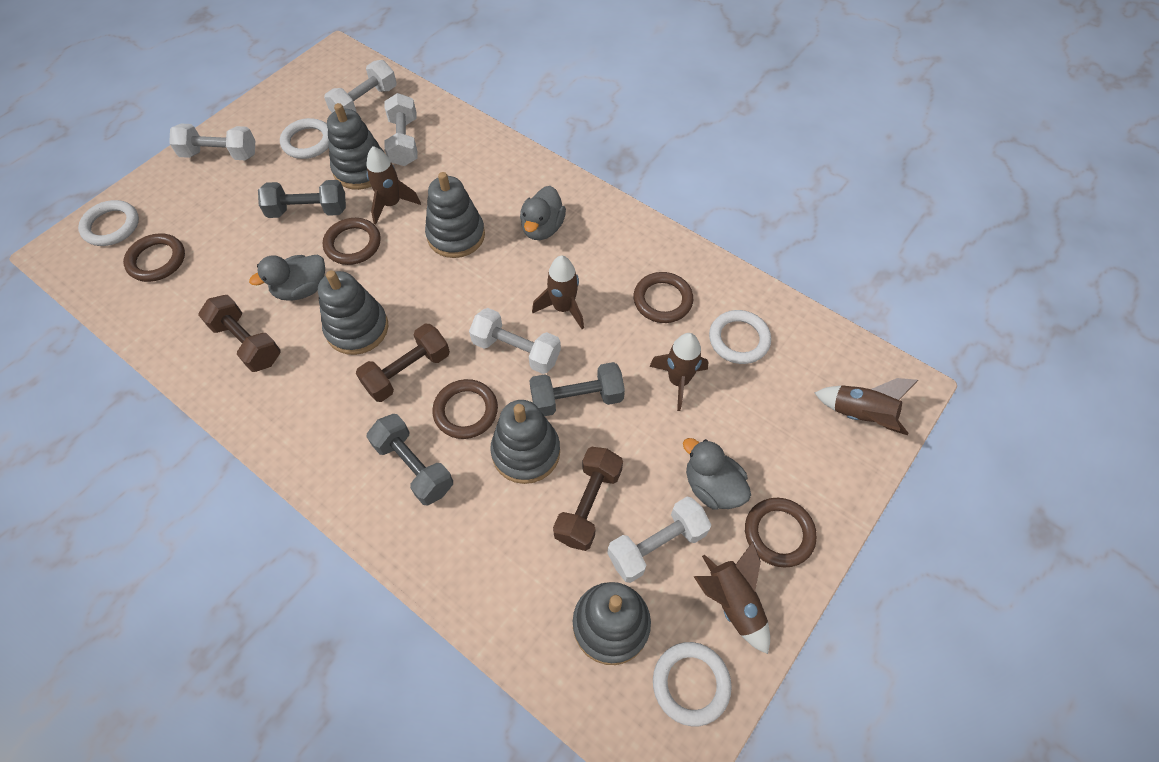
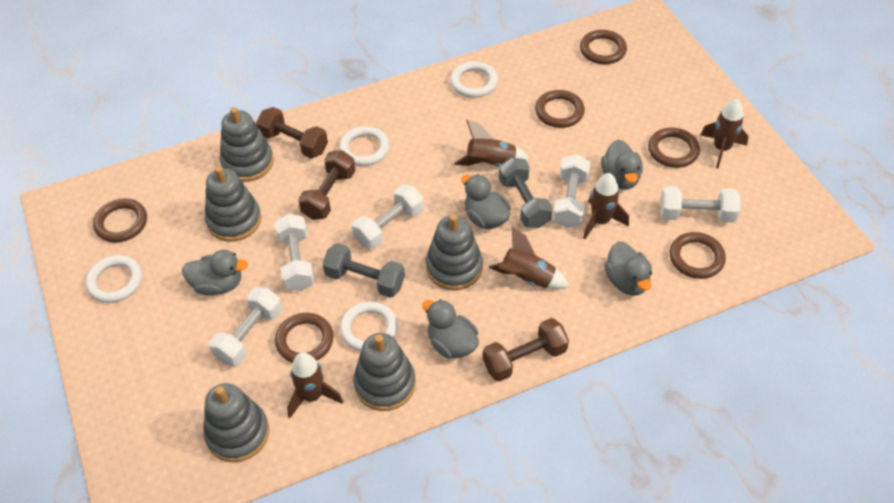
brown ring: [123,233,185,282] [323,218,381,265] [432,379,498,439] [634,272,693,323] [745,498,817,567] = 5 -> [93,198,147,242] [275,313,333,363] [535,90,585,128] [580,30,627,64] [648,128,700,168] [670,232,726,279] = 6
grey duck: [249,255,325,301] [520,186,566,240] [683,438,751,510] = 3 -> [182,250,248,296] [422,299,479,359] [461,174,511,229] [601,140,643,189] [604,241,652,296] = 5
grey dumbbell: [258,180,346,218] [367,414,453,506] [529,362,625,416] = 3 -> [323,243,405,298] [499,157,553,228] = 2

